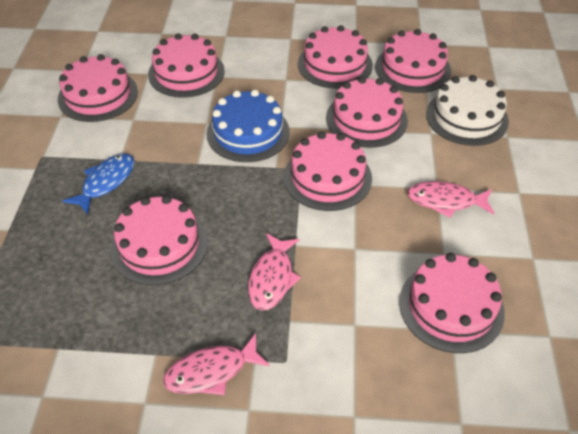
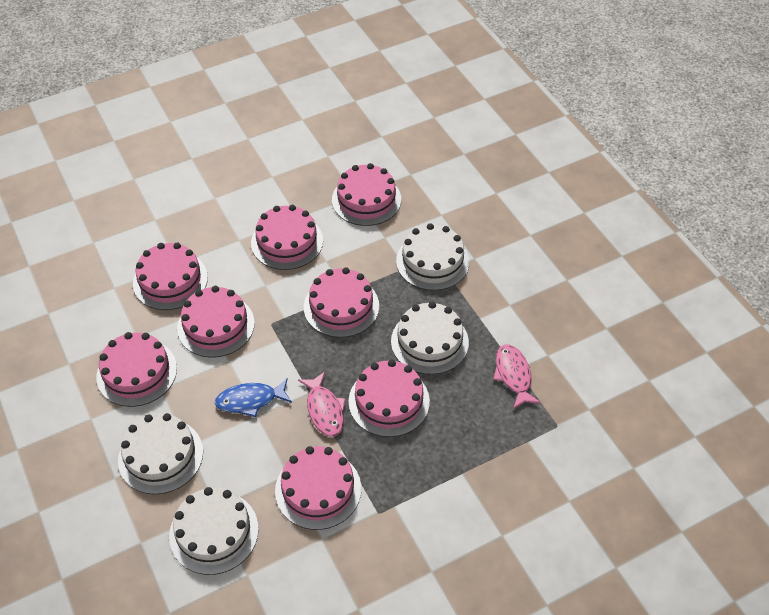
blue cake: [207,90,290,162] = 1 -> none = 0
pink fish: [163,333,270,395] [248,233,301,310] [407,181,494,218] = 3 -> [298,372,346,437] [493,344,541,409] = 2
white cake: [426,75,509,146] = 1 -> [118,413,203,495] [169,487,259,575] [391,301,469,375] [396,223,469,291] = 4

